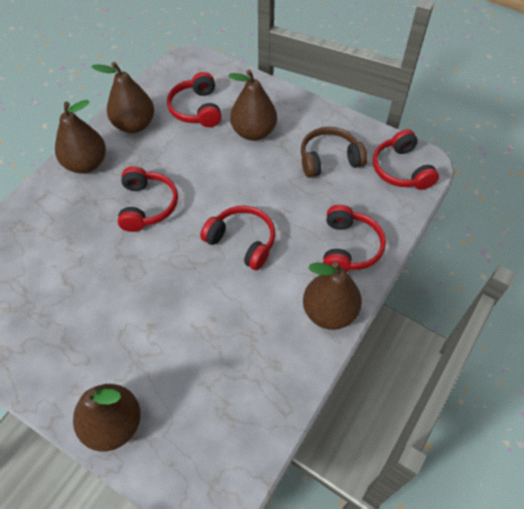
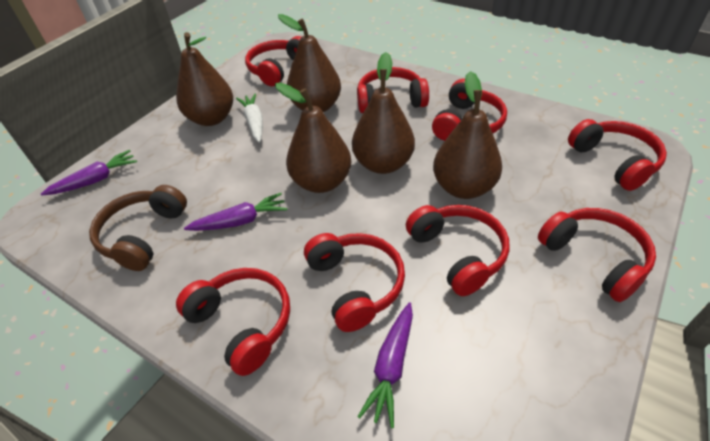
purple carrot: none = 0 -> [41,150,137,195] [184,193,287,231] [358,302,413,428] = 3
red headphones: [118,166,178,232] [167,72,222,127] [200,205,275,270] [323,205,386,272] [373,129,439,190] = 5 -> [176,268,290,376] [245,36,301,86] [304,233,405,332] [357,67,429,113] [406,205,510,296] [432,79,507,141] [538,208,656,302] [568,119,667,191] = 8
white carrot: none = 0 -> [236,93,263,143] = 1

